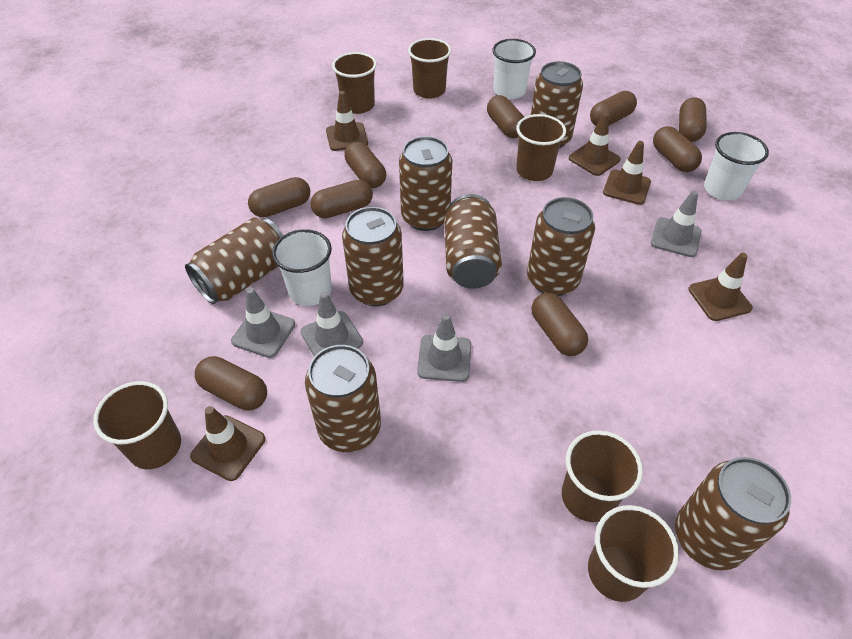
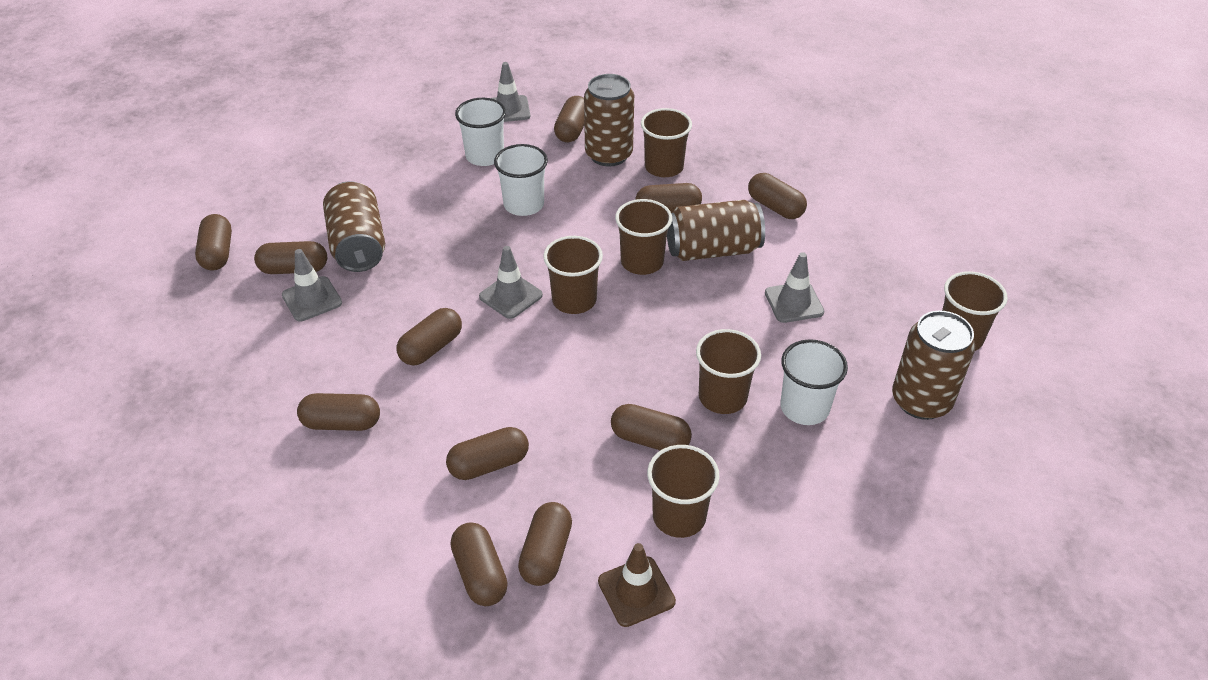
brown can: [185,217,283,304] [305,345,381,452] [342,207,404,306] [399,136,452,231] [444,194,502,289] [527,197,595,296] [531,61,583,148] [675,457,791,571] = 8 -> [323,181,385,272] [584,74,634,166] [667,200,765,261] [892,310,975,420] = 4
brown capsule: [195,356,267,411] [248,177,310,217] [310,180,373,218] [344,142,386,188] [487,95,524,138] [531,293,588,356] [590,91,637,126] [653,126,702,172] [679,97,707,142] = 9 -> [195,214,232,270] [254,241,327,274] [297,393,380,431] [396,308,462,366] [446,427,529,480] [451,522,508,606] [518,502,572,586] [554,96,584,142] [611,404,692,451] [636,183,702,213] [748,173,807,219] = 11
brown traffic cone: [190,406,265,481] [326,91,368,151] [569,113,621,176] [603,141,651,205] [688,253,753,321] = 5 -> [598,543,676,627] = 1

